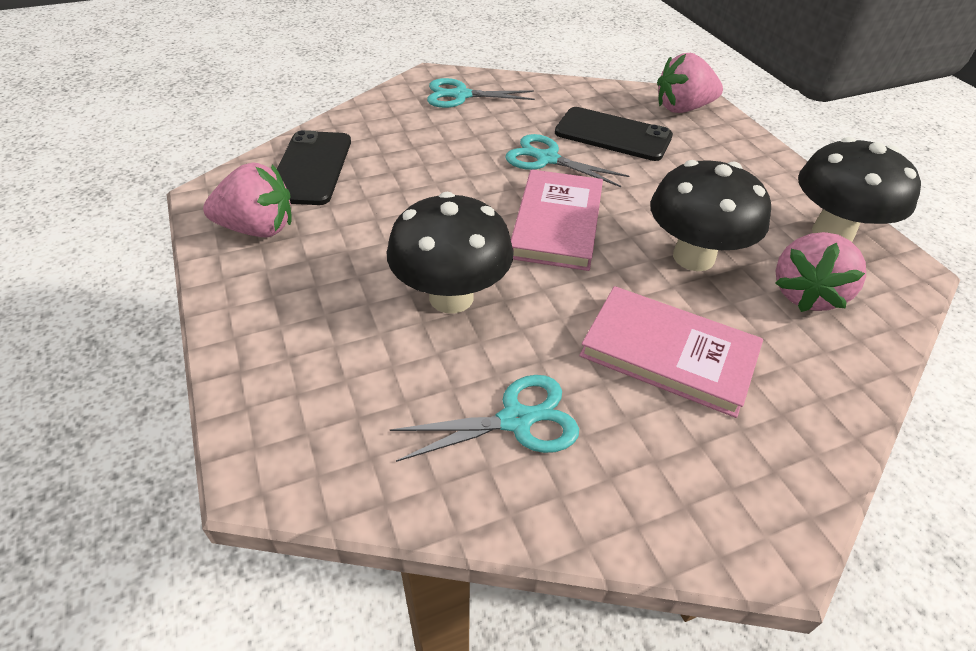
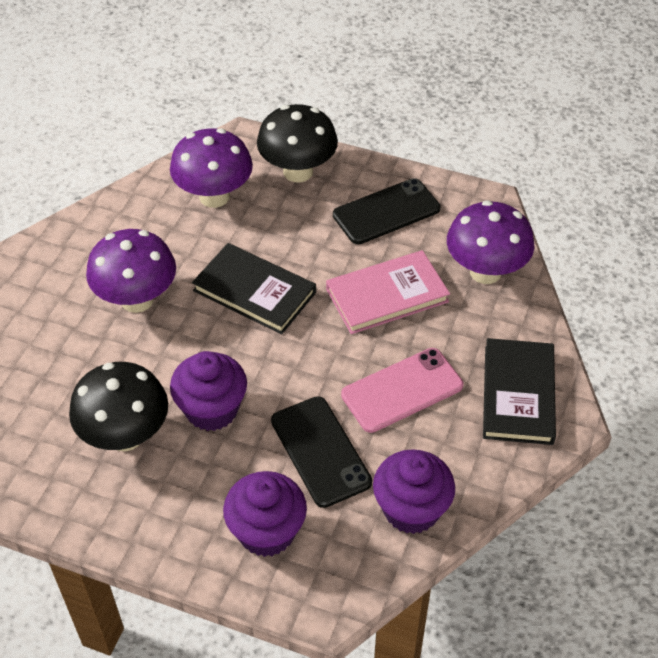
black book: none = 0 -> [192,243,316,334] [483,338,556,445] = 2
black mushroom: [387,192,514,314] [650,160,771,271] [798,137,921,242] = 3 -> [69,362,168,451] [257,104,338,183] = 2
pink book: [511,170,603,271] [579,286,763,418] = 2 -> [326,250,450,334] = 1
pink phone: none = 0 -> [341,348,463,433] = 1
pink strawberry: [203,162,292,238] [657,53,723,113] [775,232,866,312] = 3 -> none = 0
purple cupcake: none = 0 -> [170,351,247,431] [223,471,307,557] [373,450,455,534] = 3
purple mushroom: none = 0 -> [86,229,176,313] [170,128,253,208] [447,200,534,284] = 3
turquoise scissors: [390,375,579,462] [427,78,535,108] [506,134,629,187] = 3 -> none = 0

